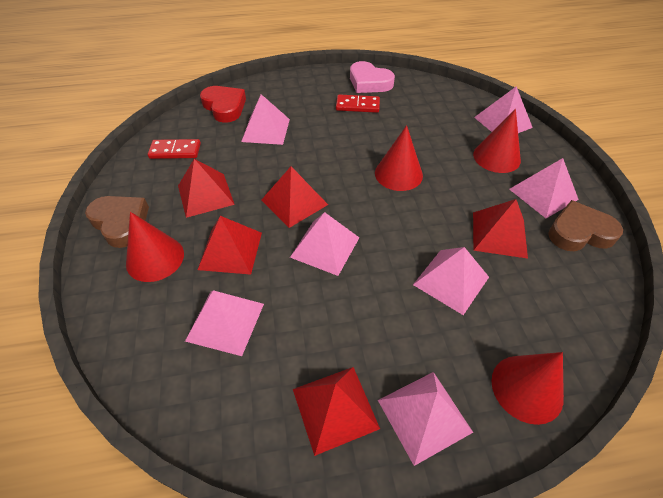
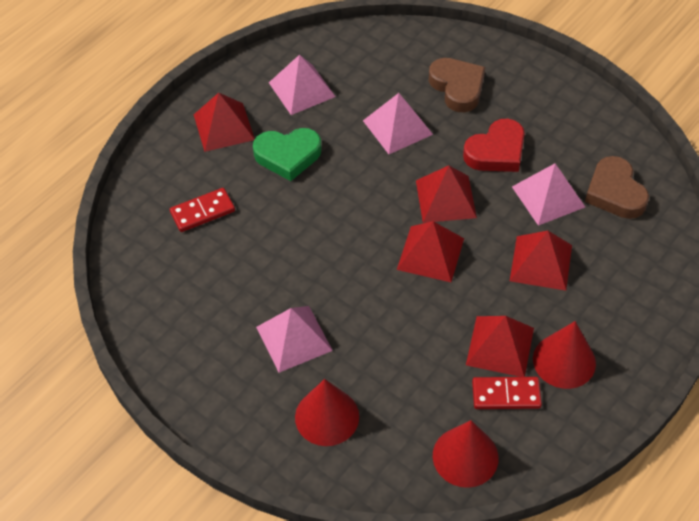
green heart: none = 0 -> [253,128,322,181] = 1
pink heart: [350,61,395,93] = 1 -> none = 0
pink pyramid: [185,290,264,356] [241,94,290,145] [290,212,359,276] [378,372,473,466] [413,247,489,315] [474,86,533,133] [509,158,579,218] = 7 -> [256,306,333,373] [269,55,336,115] [363,93,433,154] [512,163,585,226] = 4
red cone: [126,212,184,282] [375,125,423,191] [473,108,521,173] [491,352,564,425] = 4 -> [295,379,359,446] [433,420,499,488] [533,321,596,389] = 3

